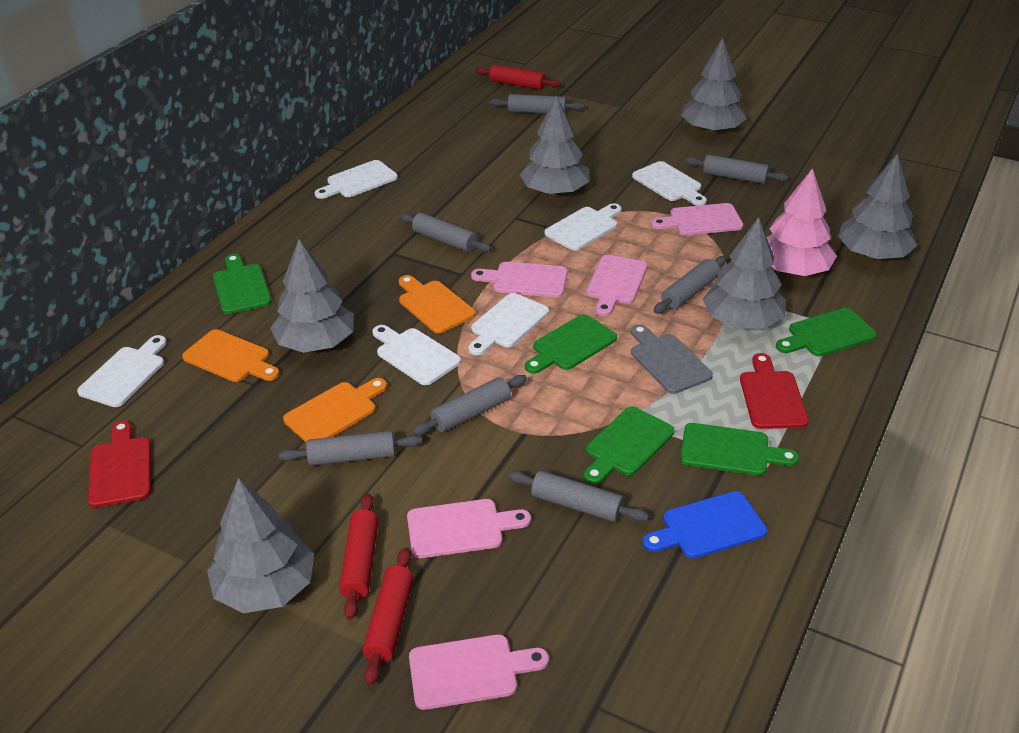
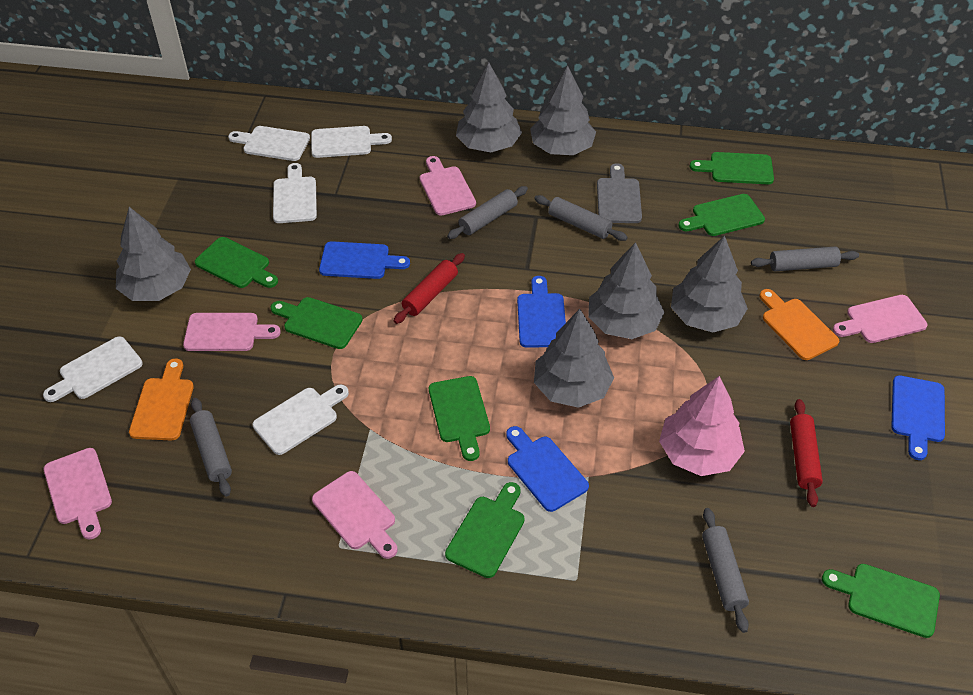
blue cutting board: [642,491,767,558] = 1 -> [319,241,410,279] [506,426,589,512] [517,276,566,348] [891,375,945,460] = 4
green cutting board: [213,254,271,314] [525,314,617,374] [584,406,674,484] [680,423,799,476] [776,308,877,356] = 5 -> [195,237,278,288] [271,297,362,349] [429,376,490,461] [445,482,525,578] [678,194,765,236] [690,152,774,184] [822,564,940,638] = 7
grey rolling pin: [279,431,422,466] [399,213,492,252] [412,375,527,435] [490,94,584,114] [508,470,649,522] [654,256,727,314] [685,154,788,184] = 7 -> [190,398,232,497] [447,186,528,239] [534,195,628,241] [702,508,749,633] [751,246,859,271] = 5
orange cutting board: [182,329,280,382] [283,378,387,442] [399,275,475,333] = 3 -> [129,359,194,440] [759,289,839,360] = 2
red cutting board: [88,420,151,508] [740,353,809,429] = 2 -> none = 0
red rolling pin: [339,494,379,620] [363,547,413,685] [475,65,561,90] = 3 -> [394,253,465,324] [790,399,823,507] = 2
white cutting board: [77,335,167,407] [315,160,398,199] [372,325,461,385] [468,293,549,355] [545,203,622,251] [632,161,707,206] = 6 -> [43,337,143,402] [228,126,310,161] [253,385,349,455] [273,163,317,223] [311,126,392,158] = 5

